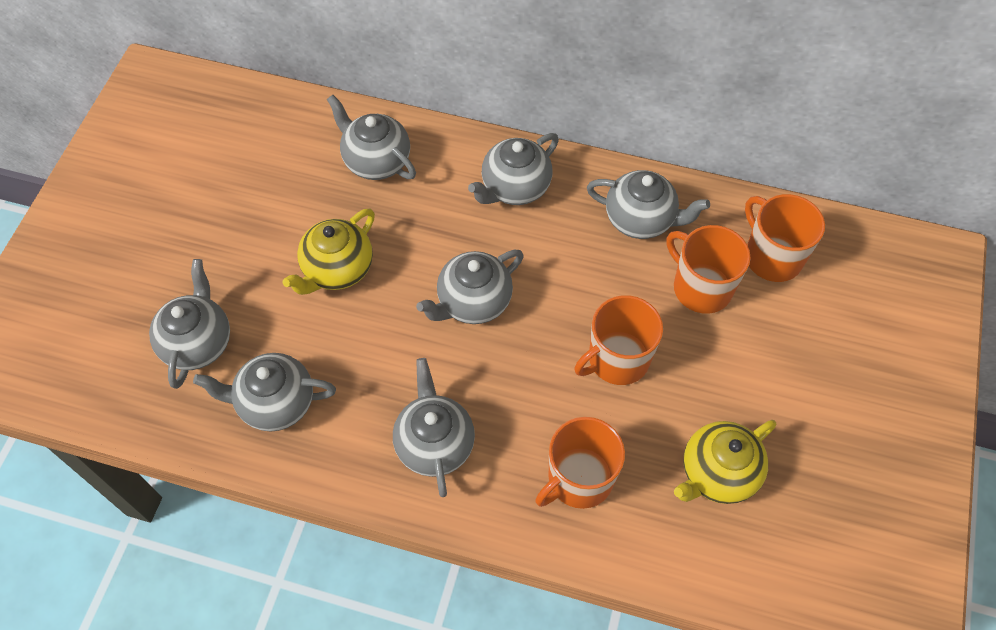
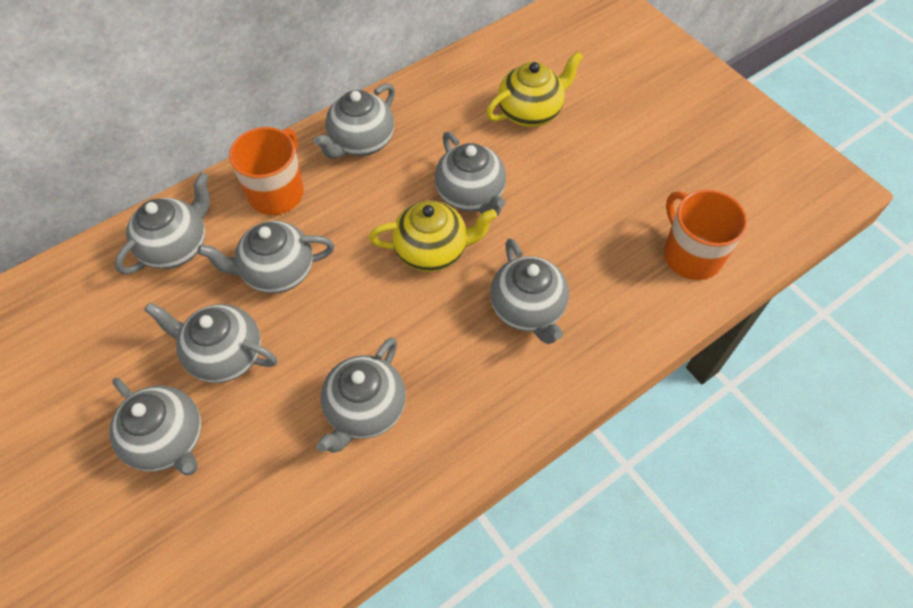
grey teapot: [149,259,230,389] [193,353,336,431] [327,95,416,180] [393,358,475,497] [416,250,524,324] [468,133,559,205] [587,170,710,239] = 7 -> [110,378,201,475] [115,172,210,274] [144,302,277,383] [197,221,334,293] [314,83,395,159] [316,337,406,453] [434,132,506,216] [490,238,569,344] = 8
orange mug: [535,417,625,509] [574,295,663,385] [667,225,751,314] [745,194,825,282] = 4 -> [229,127,304,215] [664,190,747,280] = 2

